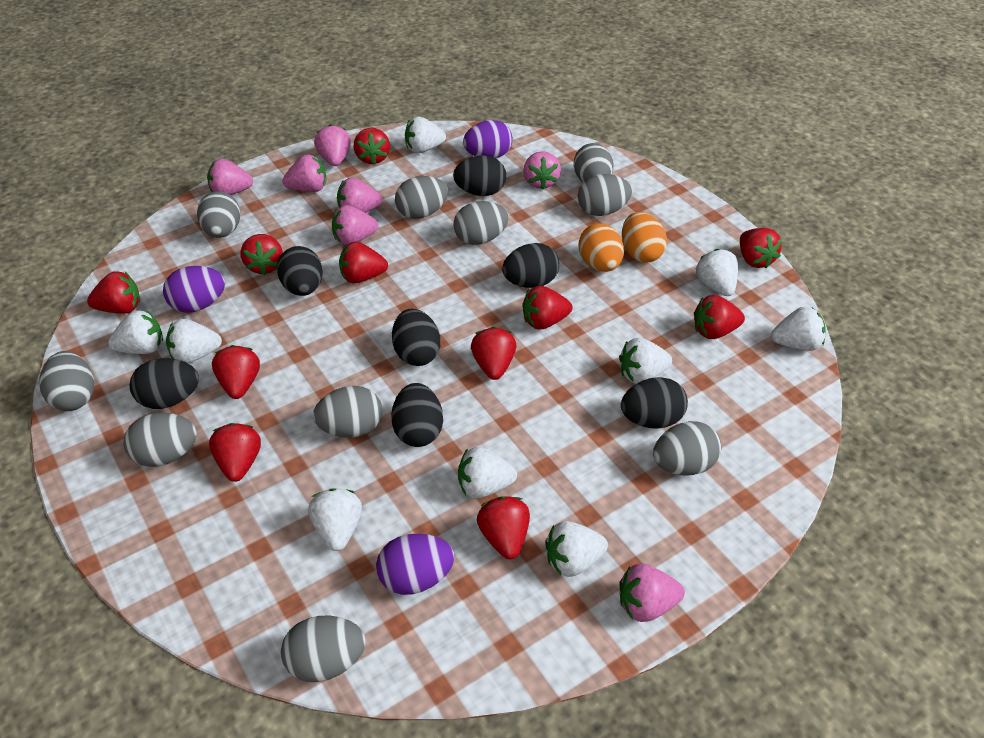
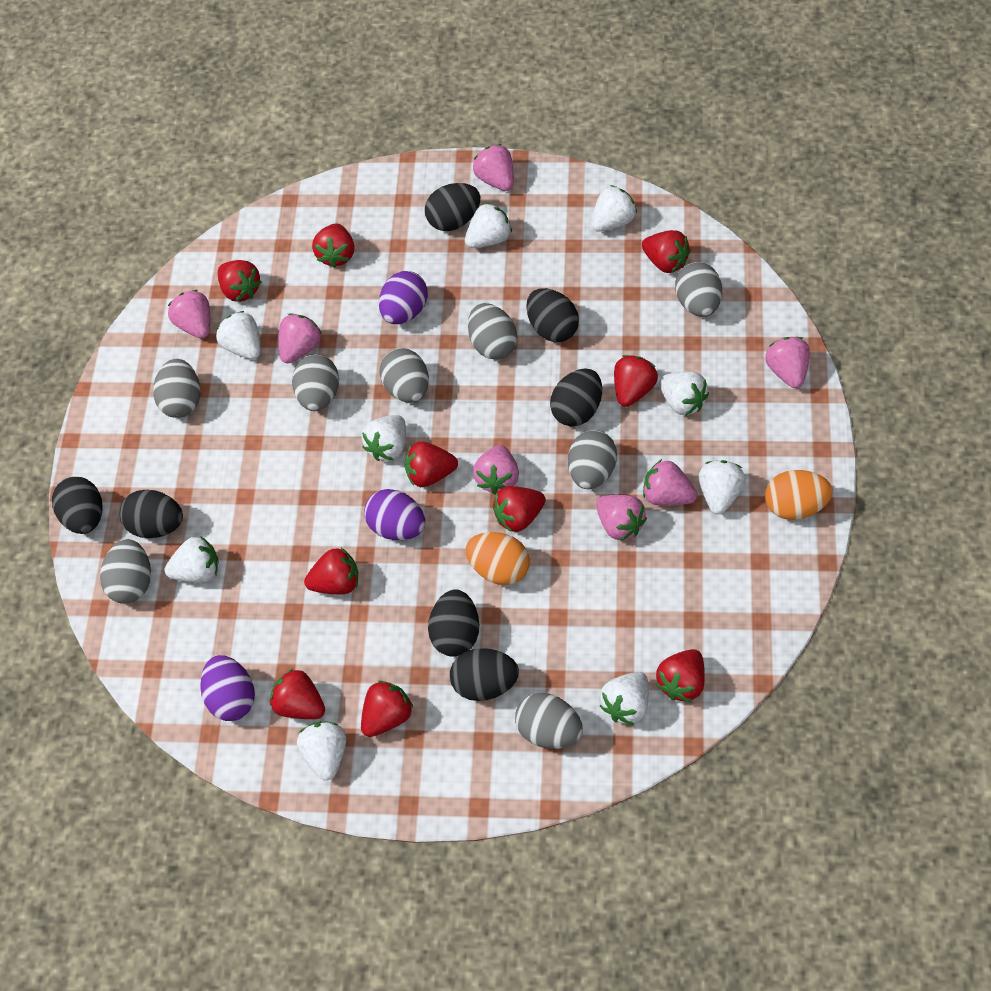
grey egg: [39,351,94,411] [123,413,197,467] [197,191,241,238] [281,616,366,682] [313,386,382,438] [395,176,448,219] [453,201,509,245] [574,143,613,182] [578,174,632,216] [653,421,722,476] = 10 -> [100,539,151,604] [153,359,200,418] [292,354,339,411] [379,348,429,403] [468,303,517,360] [515,693,583,749] [568,430,617,489] [675,262,722,317] = 8
red strawberry: [87,271,140,314] [209,423,261,482] [212,345,260,399] [240,234,283,275] [339,242,388,284] [354,128,390,165] [471,327,516,380] [477,496,530,559] [523,286,572,330] [694,295,745,339] [740,228,782,268] = 11 -> [218,260,262,302] [270,668,325,719] [304,548,358,595] [312,223,354,268] [361,681,413,737] [405,441,458,487] [493,486,546,532] [614,355,658,407] [642,230,690,273] [656,649,705,702] = 10

